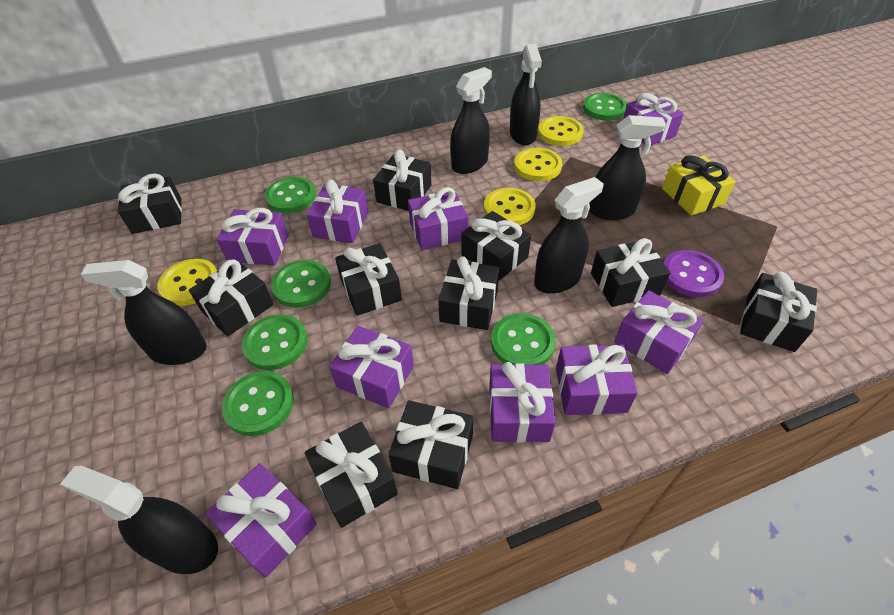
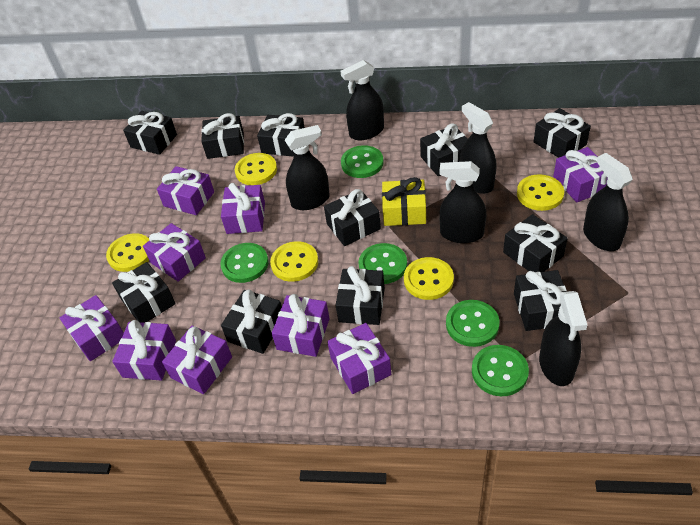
black gift: [118,173,182,234] [189,259,274,336] [305,422,398,528] [335,243,402,316] [373,150,431,211] [388,400,473,489] [438,256,499,330] [461,211,531,280] [591,238,670,307] [740,272,817,352] = 10 -> [112,262,176,323] [123,111,177,155] [201,113,244,159] [221,290,282,354] [257,113,305,157] [324,189,381,246] [336,266,385,325] [420,123,468,176] [503,214,568,272] [514,270,567,331] [534,108,591,158] = 11
green button: [222,371,294,436] [242,314,307,370] [265,177,316,213] [271,260,331,308] [491,313,556,365] [583,93,627,120] = 6 -> [220,243,269,283] [341,145,384,178] [358,243,407,284] [446,300,499,347] [472,345,529,396] = 5
purple button: [664,250,724,297] = 1 -> none = 0
yellow button: [157,259,217,306] [484,188,536,225] [514,148,562,181] [538,116,584,146] = 4 -> [106,233,149,272] [235,153,277,185] [270,241,318,282] [404,257,454,300] [517,174,564,211] = 5

